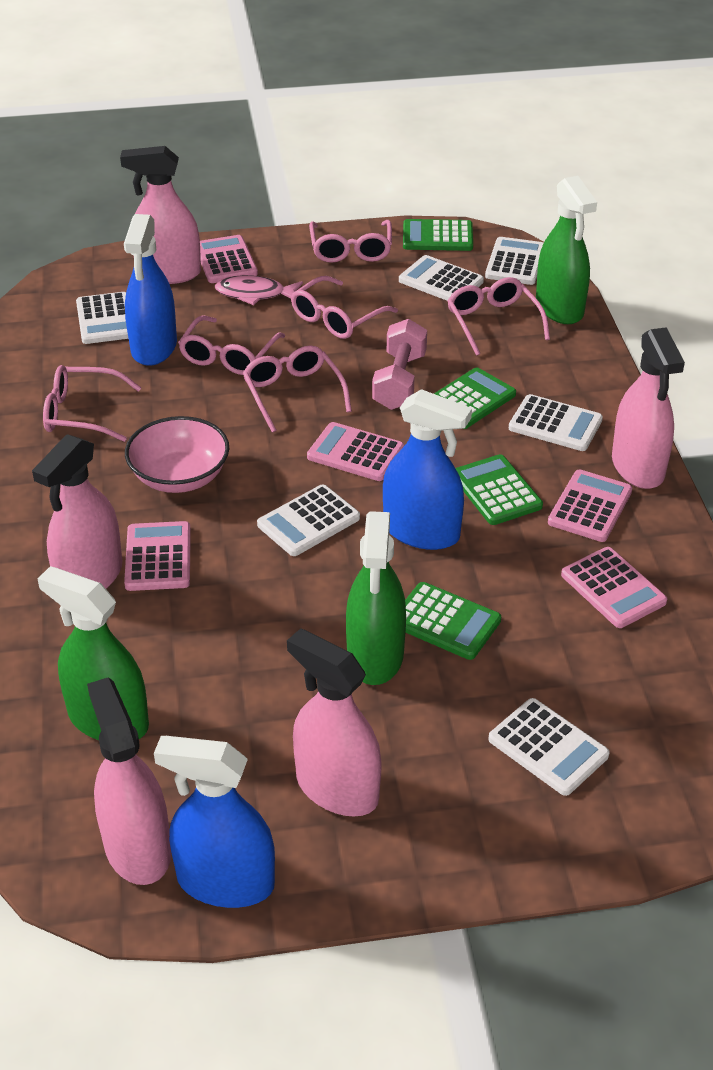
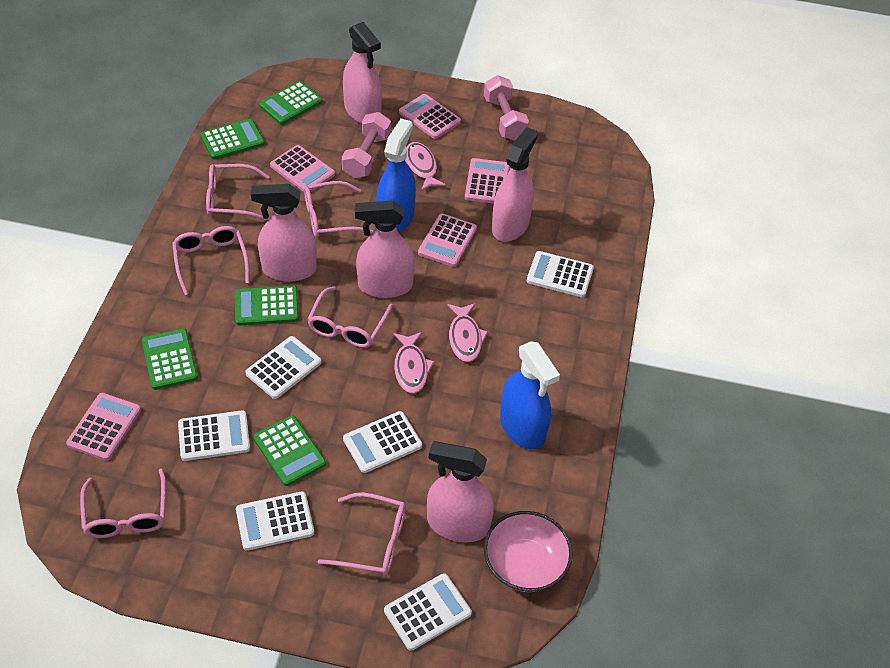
blue spray bottle: [124,214,177,366] [154,736,275,908] [383,389,472,550] = 3 -> [376,118,416,233] [500,341,560,449] = 2
green calculator: [403,219,473,251] [405,582,501,660] [434,367,516,429] [455,454,543,525] = 4 -> [142,329,198,390] [200,119,265,160] [235,286,299,326] [253,415,326,486] [259,81,323,125] = 5
green spray bottle: [38,566,149,740] [346,511,406,685] [536,176,597,324] = 3 -> none = 0
pink dumbbell: [372,319,427,410] = 1 -> [342,112,391,178] [484,75,529,141] = 2
pink fish: [215,275,303,305] = 1 -> [393,332,435,394] [405,142,446,191] [447,303,488,362] = 3

